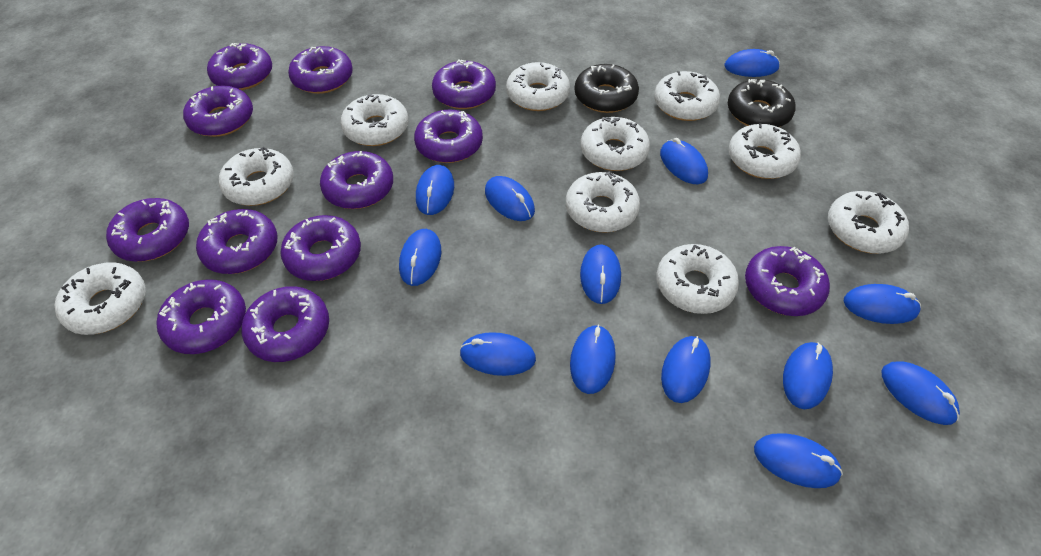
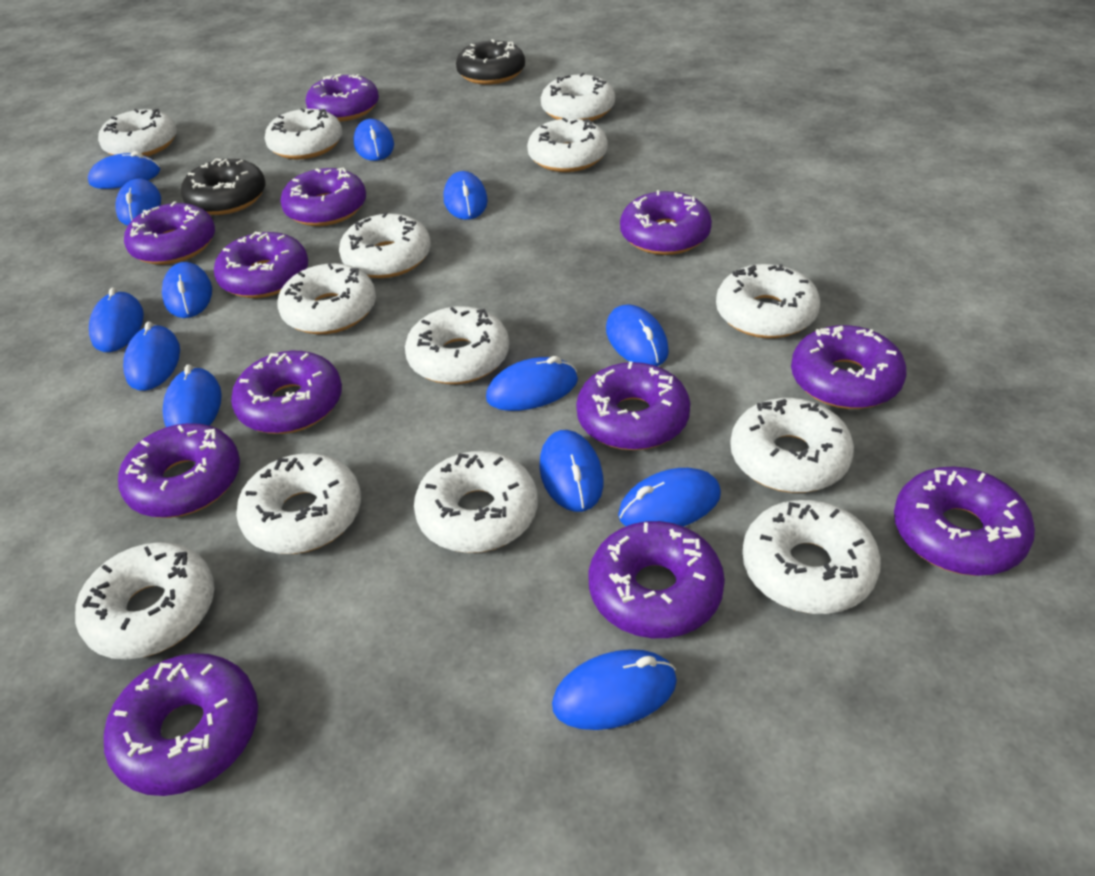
white donut: [54,262,146,335] [219,147,294,206] [341,94,409,146] [506,62,570,111] [566,171,640,233] [581,117,650,171] [654,71,720,121] [656,244,739,314] [729,123,801,179] [828,191,909,254] = 10 -> [75,542,215,660] [98,109,177,156] [236,454,361,554] [265,108,342,159] [277,263,376,334] [339,212,431,278] [405,306,509,384] [414,451,538,553] [527,118,608,172] [541,73,615,121] [716,264,820,338] [730,398,854,493] [742,500,881,614] = 13

